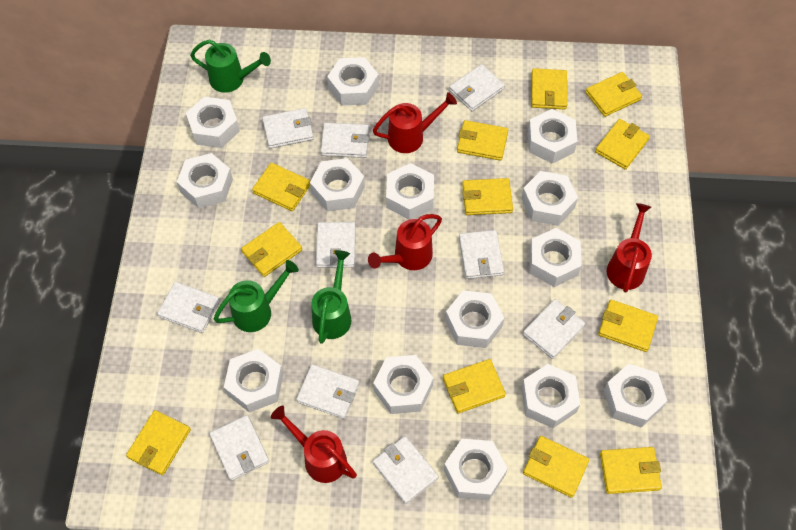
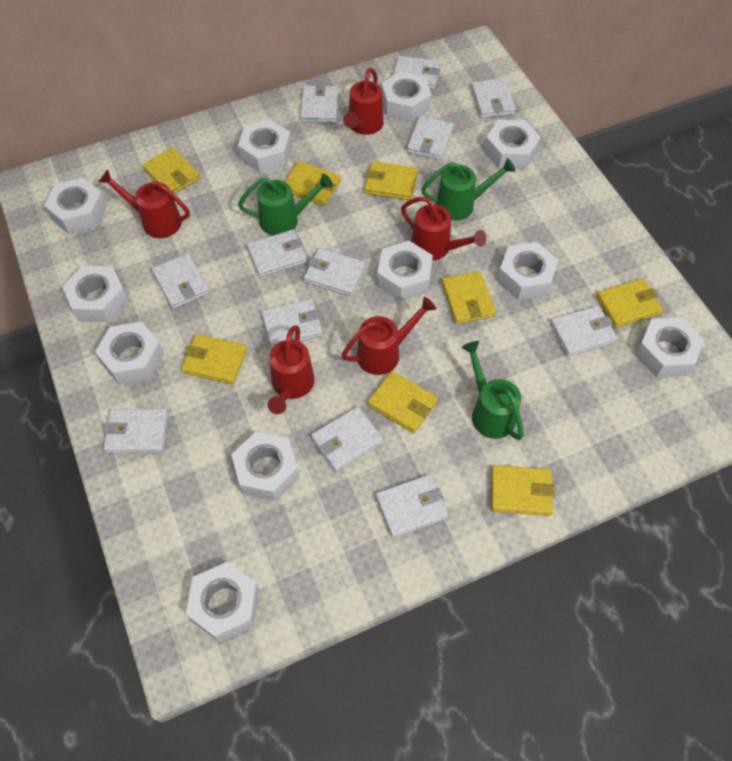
red watering can: [271,406,357,483] [368,214,442,270] [373,92,457,153] [607,203,652,292] = 4 -> [98,170,190,238] [267,325,315,414] [342,297,436,375] [343,68,384,135] [401,197,486,261] = 5
white nut: [177,153,233,208] [186,97,240,148] [224,349,283,413] [310,158,365,212] [327,57,379,106] [373,355,433,414] [386,163,434,220] [444,439,508,501] [445,290,504,348] [521,171,578,226] [521,364,580,428] [528,109,578,164] [529,228,582,287] [604,364,667,428] = 14 -> [44,177,107,234] [62,266,128,322] [95,322,164,385] [186,562,259,642] [231,431,299,501] [238,119,292,173] [377,241,433,301] [381,71,432,122] [484,120,541,169] [497,242,558,300] [635,318,704,378] = 11
white wallet: [157,282,220,333] [210,415,269,481] [262,108,314,149] [296,364,359,419] [316,222,356,268] [321,123,369,158] [373,436,439,504] [449,64,505,111] [459,230,504,279] [523,299,585,359] = 10 -> [104,409,168,453] [152,253,210,309] [247,229,307,277] [261,299,323,348] [300,83,339,123] [304,248,365,297] [311,407,383,472] [376,475,448,538] [393,56,441,90] [407,116,454,160] [471,78,516,118] [550,306,617,357] = 12
yellow wallet: [126,410,191,475] [241,222,302,277] [252,163,311,211] [443,359,506,413] [457,120,508,161] [462,178,513,215] [523,436,589,498] [531,68,567,109] [586,72,642,117] [595,119,650,170] [598,300,658,352] [600,447,662,494] = 12 -> [143,147,200,194] [181,334,247,384] [285,161,341,206] [364,161,418,200] [368,371,438,433] [442,271,496,324] [491,465,555,516] [596,279,663,328] = 8

